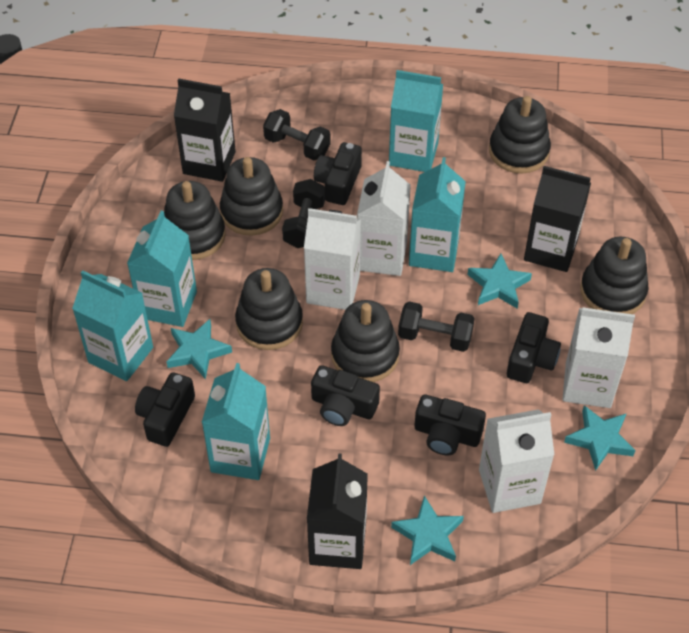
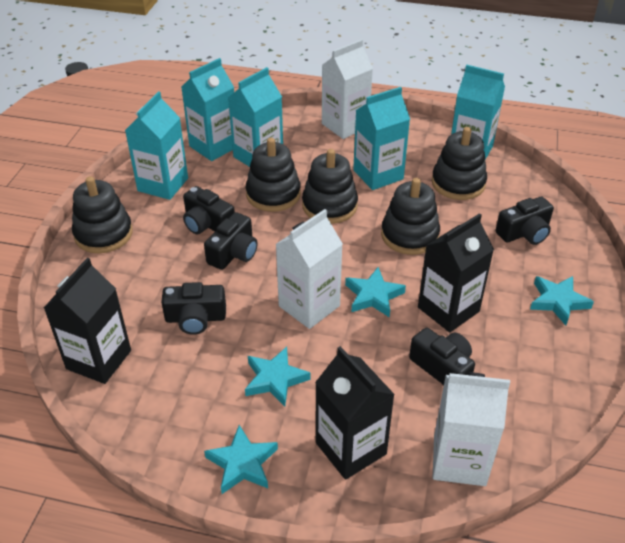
black dumbbell: [263,109,331,160] [282,179,325,248] [398,301,475,352] = 3 -> none = 0
black stacking toy: [164,181,226,260] [220,157,283,236] [235,268,303,350] [331,300,400,382] [489,96,551,173] [580,237,649,314] = 6 -> [72,176,133,253] [246,138,301,212] [302,149,358,224] [381,178,440,255] [432,127,487,200] = 5
white carton: [304,208,361,310] [357,161,411,276] [479,409,555,513] [562,307,635,408] = 4 -> [275,209,343,329] [322,39,373,139] [432,372,510,486] = 3

